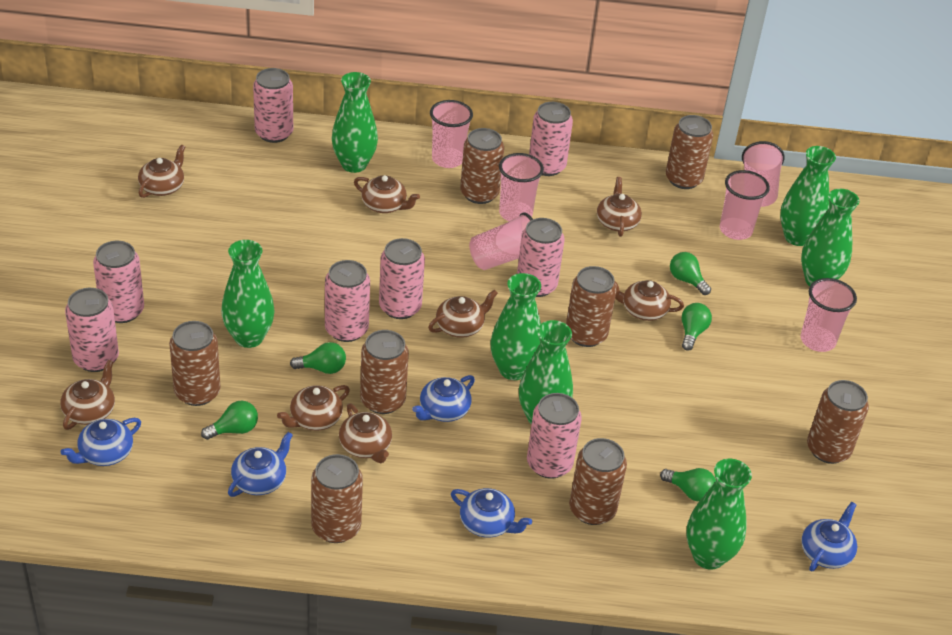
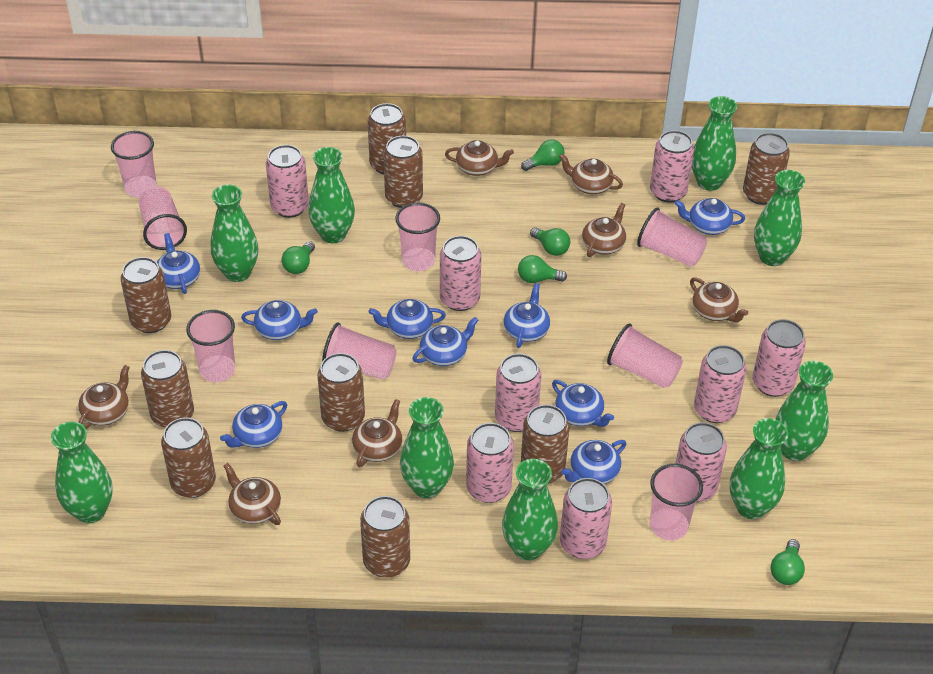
blue teapot: [61,418,141,466] [228,432,293,497] [412,375,475,422] [451,488,532,538] [801,502,857,572] = 5 -> [157,233,200,294] [220,401,287,448] [241,300,318,340] [368,299,446,339] [413,317,479,366] [504,283,550,348] [552,380,614,427] [561,440,626,484] [674,198,745,235] = 9
brown can: [169,321,220,406] [311,454,363,543] [360,330,409,414] [460,128,504,204] [566,266,617,347] [569,438,627,525] [666,115,713,189] [807,380,869,464] = 8 -> [120,257,171,333] [141,350,194,428] [161,418,216,498] [317,353,365,432] [360,496,410,578] [368,103,406,174] [383,136,423,208] [521,405,569,484] [743,133,790,205] = 9
brown teapot: [60,360,115,430] [138,145,185,198] [277,385,350,431] [339,403,392,463] [354,175,420,213] [428,289,498,338] [597,177,642,237] [614,280,684,321] = 8 -> [78,365,130,429] [224,463,281,525] [352,399,402,467] [445,140,514,176] [559,154,623,194] [582,203,626,257] [690,277,748,322] = 7
green vase: [221,240,275,348] [332,72,378,173] [491,273,541,380] [519,320,573,425] [686,459,752,570] [780,146,836,246] [801,189,860,286] = 7 -> [51,422,113,523] [211,184,258,282] [308,147,355,243] [400,397,454,498] [502,459,558,560] [692,96,737,191] [730,418,788,519] [754,170,805,266] [775,361,833,461] = 9
pink can: [65,288,119,372] [93,241,144,323] [253,68,293,143] [325,260,370,342] [379,238,425,319] [517,218,565,297] [527,393,582,479] [529,102,573,176] = 8 -> [266,145,309,218] [440,236,481,311] [466,423,514,503] [495,354,542,432] [560,478,612,559] [650,130,694,202] [676,422,727,502] [694,345,746,423] [752,319,806,397] = 9
pink cup: [430,100,473,168] [469,212,533,270] [499,153,544,221] [720,170,770,240] [742,141,785,207] [801,278,857,352] = 6 -> [111,131,157,197] [138,186,187,250] [186,310,236,382] [322,322,397,380] [395,202,440,271] [607,323,683,388] [637,208,707,267] [649,464,703,541] = 8

